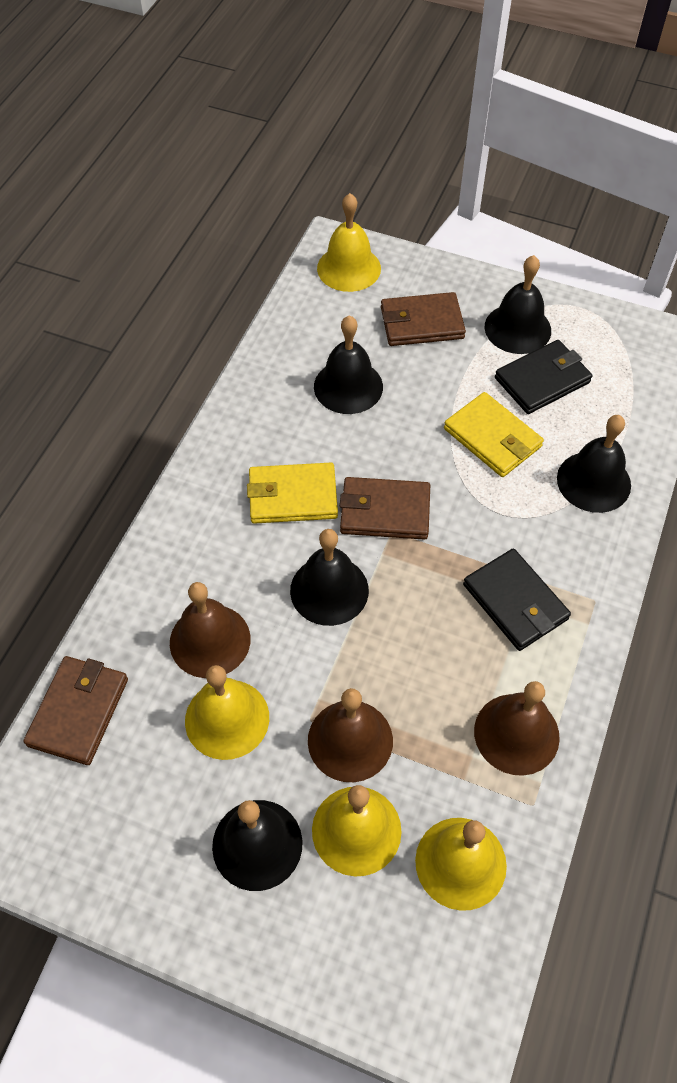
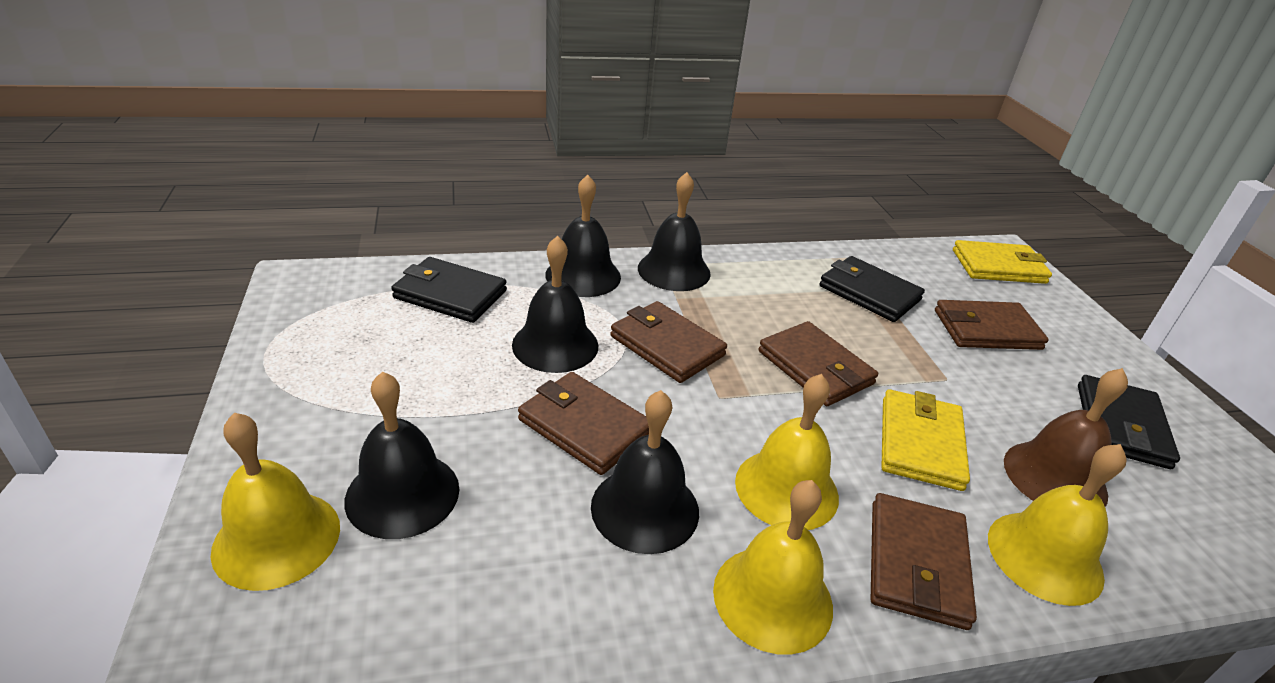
black wallet: [463,548,571,651] [495,340,593,414] = 2 -> [391,257,507,323] [819,256,925,322] [1078,375,1180,469] = 3
brown bell: [170,582,250,678] [308,688,393,782] [474,681,560,776] = 3 -> [1004,368,1128,507] = 1
brown wallet: [24,656,128,765] [340,477,430,540] [381,292,466,346] = 3 -> [518,372,649,475] [610,301,727,383] [758,321,878,406] [871,493,977,630] [935,300,1049,350] = 5

